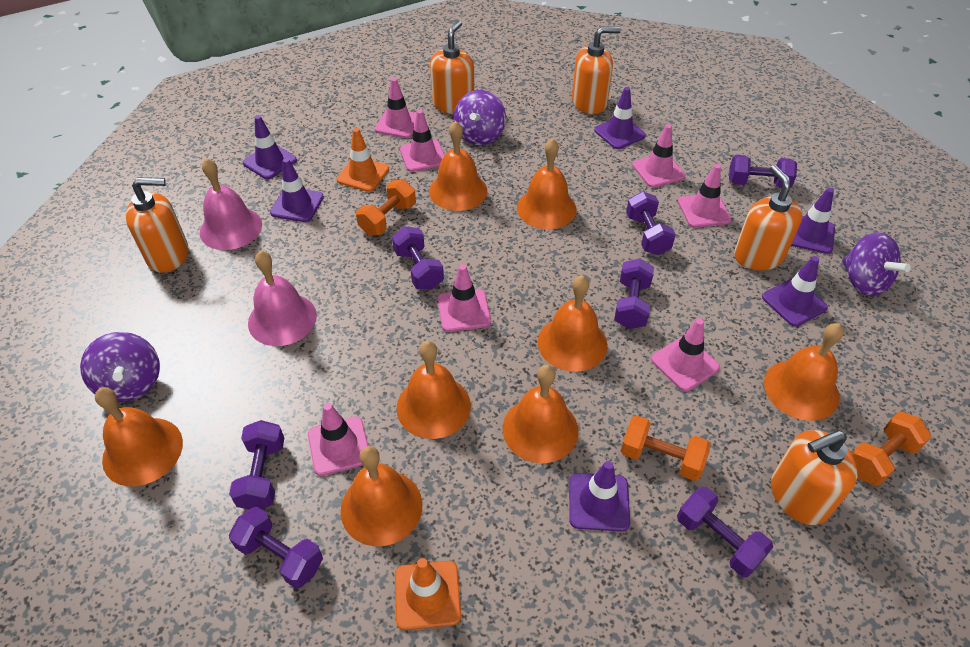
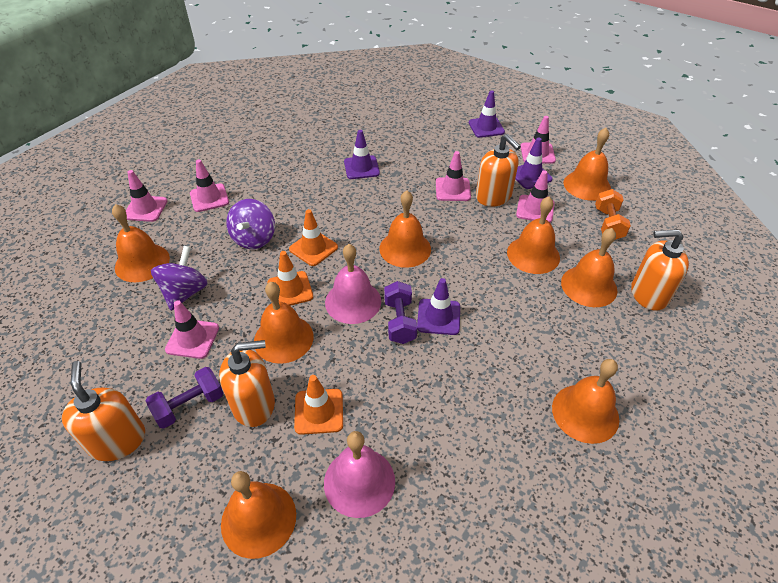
orange dumbbell: [356,179,416,235] [621,415,711,481] [851,411,932,486] = 3 -> [595,189,631,240] = 1
orange soap dispenser: [126,177,188,273] [430,20,474,114] [572,26,621,114] [734,165,803,270] [771,430,858,525] = 5 -> [62,361,145,461] [219,340,275,427] [476,134,521,207] [631,229,689,311] = 4
orange traffic cone: [336,128,389,192] [395,558,461,630] = 2 -> [268,251,313,306] [289,209,338,266] [294,375,343,435] = 3
pink traffic cone: [308,403,368,476] [375,78,416,138] [400,110,445,172] [438,264,491,332] [632,124,685,188] [651,318,720,391] [678,164,731,228] = 7 -> [126,170,167,222] [165,300,219,359] [190,159,229,212] [436,151,471,201] [516,170,555,223] [521,116,556,164] = 6
purple dumbbell: [229,420,284,510] [229,507,323,589] [392,226,444,290] [614,258,654,329] [626,192,676,255] [677,487,773,577] [729,155,797,188] = 7 -> [146,367,223,429] [384,281,417,344] = 2
purple spinning top: [80,332,160,402] [454,90,506,145] [842,232,911,296] = 3 -> [151,246,208,311] [226,199,275,249] = 2
purple traffic cone: [243,115,297,179] [270,158,324,222] [569,461,630,531] [594,87,646,149] [762,256,828,326] [791,188,835,254] = 6 -> [344,130,380,179] [417,278,460,335] [469,90,505,138] [515,138,553,189] = 4

